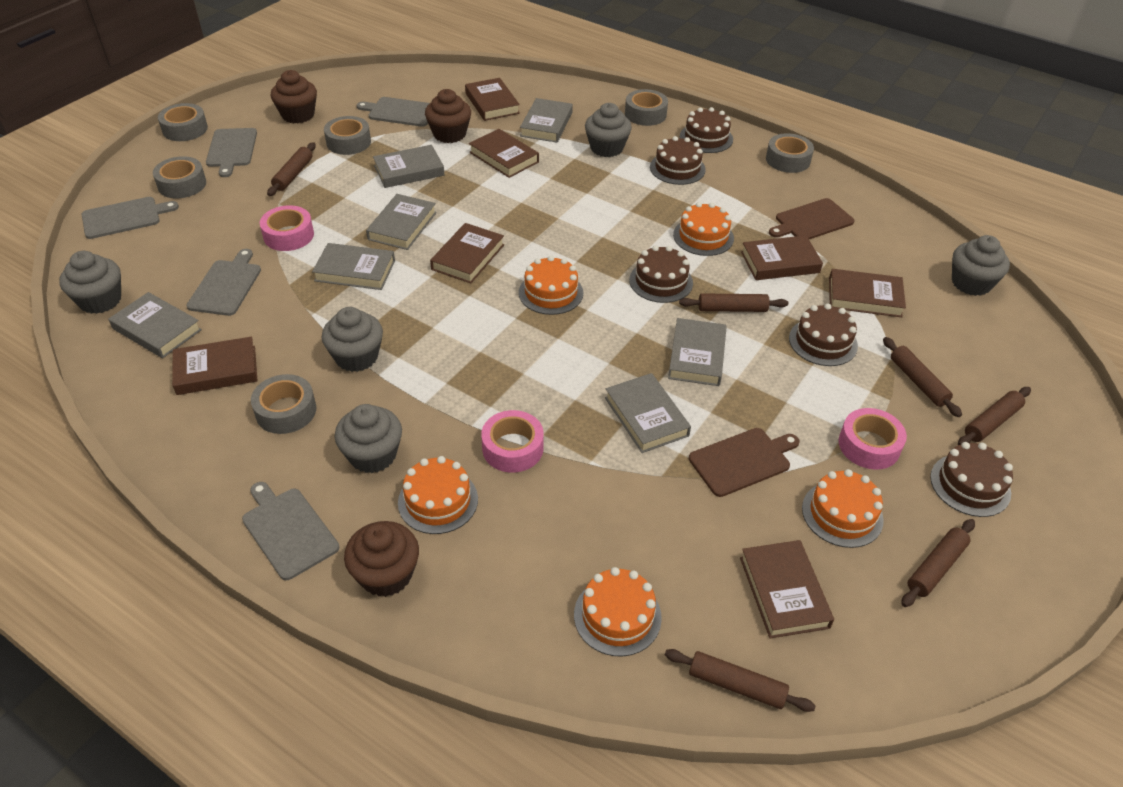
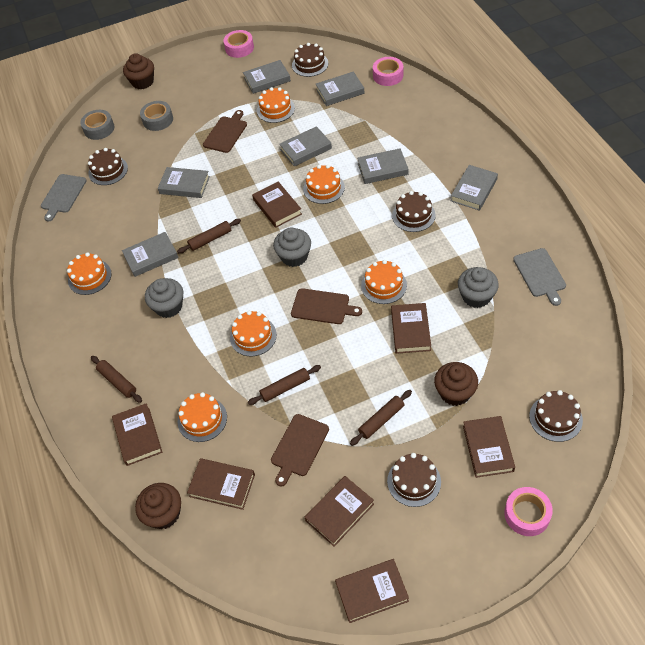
brown cutting board: [689,428,799,497] [769,198,854,239] = 2 -> [203,110,247,153] [271,414,329,487] [291,288,362,324] = 3
brown rolling pin: [267,142,316,196] [665,649,816,712] [679,293,788,312] [883,337,962,417] [901,519,975,607] [958,387,1031,445] = 6 -> [91,356,142,403] [177,219,241,253] [248,365,321,405] [350,390,412,446] = 4
grey cupcake: [59,251,121,314] [322,307,383,372] [335,404,402,473] [585,103,632,157] [952,235,1010,296] = 5 -> [145,278,184,318] [273,228,311,267] [458,267,499,308] = 3
grey cutting board: [82,197,179,239] [186,249,261,316] [206,128,257,177] [242,482,339,580] [357,97,430,127] = 5 -> [41,174,87,221] [513,248,566,306] = 2
grey tape: [153,156,206,198] [158,103,208,141] [251,374,316,434] [324,116,371,155] [625,89,668,126] [766,133,814,173] = 6 -> [80,110,114,140] [140,101,173,131] = 2
orange cake: [398,456,478,534] [519,256,583,315] [574,567,662,656] [673,202,734,256] [802,469,884,548] = 5 -> [67,252,112,295] [178,392,227,442] [230,311,277,357] [257,87,295,123] [303,165,345,204] [361,260,407,304] = 6

